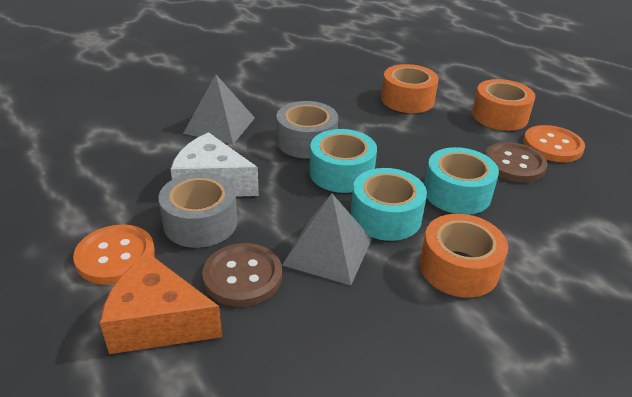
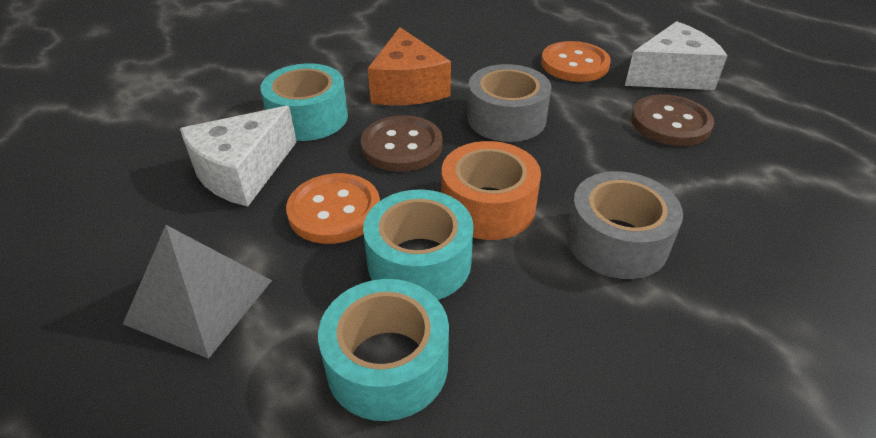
grey pyramid: [183,74,255,144] [282,194,372,285] = 2 -> [123,225,272,359] = 1
orange tape: [381,64,439,113] [420,214,508,298] [472,79,535,131] = 3 -> [441,141,541,240] = 1
white cheese: [170,132,259,197] = 1 -> [180,106,297,207] [625,21,728,90] = 2

